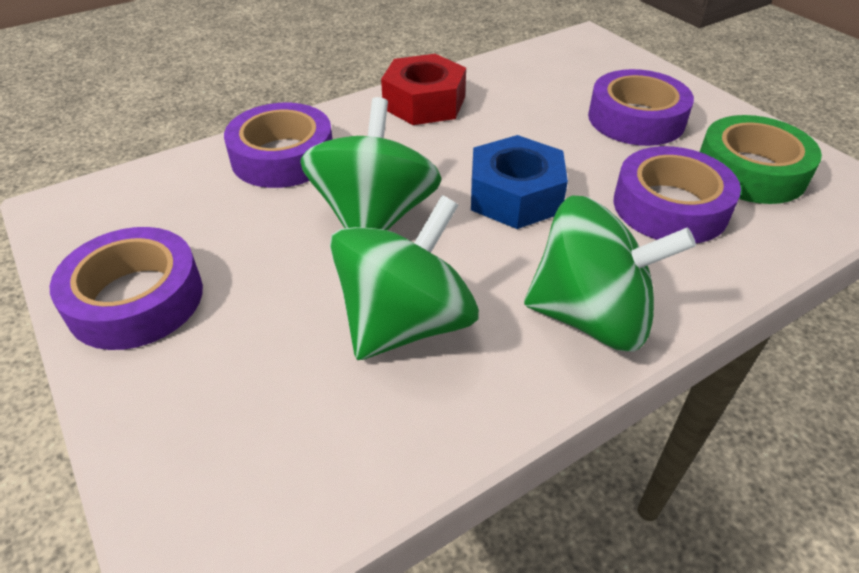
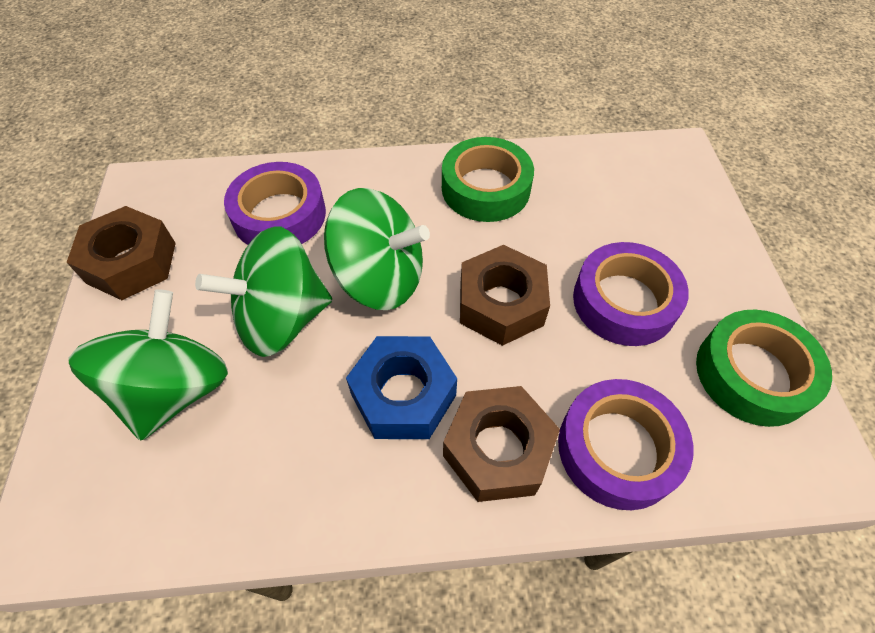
brown nut: none = 0 -> [66,206,176,300] [443,386,560,502] [460,245,550,346] = 3
green tape: [700,115,822,204] = 1 -> [442,137,534,222] [696,310,832,427] = 2
purple tape: [50,227,203,350] [224,103,332,188] [588,69,694,146] [614,146,741,243] = 4 -> [224,162,326,245] [558,379,694,510] [573,242,689,346] = 3
red nut: [381,54,466,125] = 1 -> none = 0

